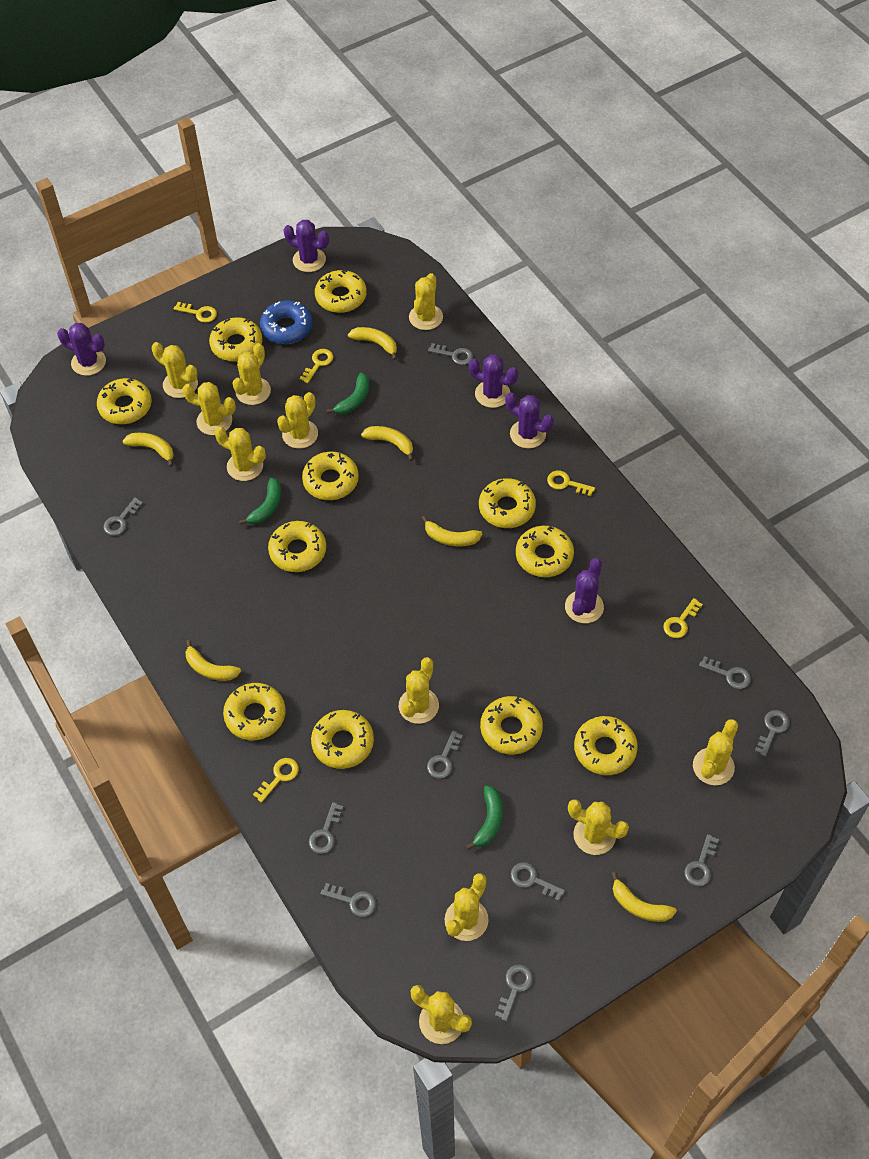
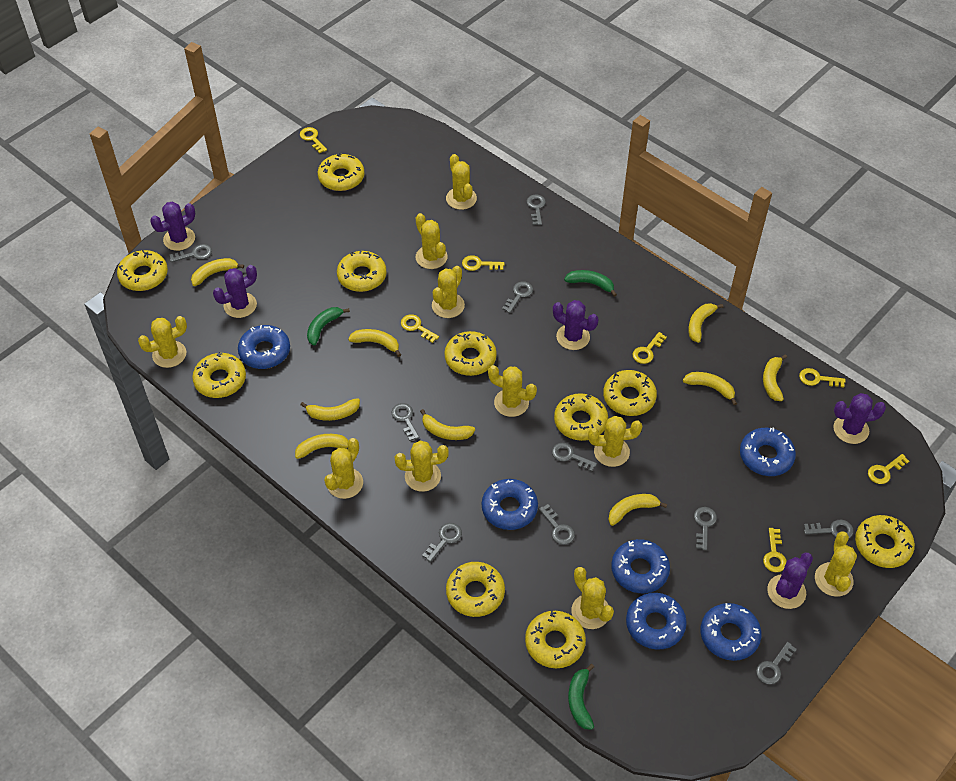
blue donut: [260,301,313,344] = 1 -> [238,325,290,369] [482,479,538,530] [611,539,670,593] [626,593,687,649] [700,603,761,661] [740,428,796,476] = 6
yellow banana: [123,433,174,467] [185,640,241,681] [348,327,397,360] [361,426,414,461] [422,516,482,546] [611,872,677,922] = 6 -> [191,258,244,286] [295,434,348,459] [301,398,360,421] [348,329,401,357] [420,409,475,440] [608,494,667,526] [683,372,737,405] [688,303,723,343] [763,354,787,401] = 9
yellow cactus: [152,342,198,398] [182,382,236,435] [215,427,266,481] [233,343,271,405] [277,392,318,449] [399,657,439,724] [409,273,443,330] [411,985,472,1044] [444,873,489,941] [568,799,629,855] [693,719,738,785] = 11 -> [138,316,187,368] [324,438,363,499] [395,440,449,492] [415,213,448,269] [432,266,465,318] [446,154,477,210] [488,365,537,417] [571,567,614,629] [588,416,642,467] [815,532,857,597] = 10
yellow donut: [97,377,152,424] [209,317,263,362] [223,683,286,740] [268,521,326,572] [302,452,359,500] [311,710,374,769] [315,269,367,313] [479,478,536,528] [480,696,543,755] [516,525,574,577] [574,716,638,775] = 11 -> [117,250,168,291] [192,352,246,398] [318,153,365,191] [337,250,387,292] [444,331,497,376] [446,562,505,617] [525,611,586,668] [554,393,608,441] [603,370,657,416] [855,515,915,568] = 10
yellow key: [173,302,217,323] [253,758,299,803] [300,349,334,383] [547,471,595,496] [663,598,703,638] = 5 -> [300,127,327,153] [401,314,439,343] [462,255,505,271] [632,332,667,364] [763,528,787,572] [799,368,846,387] [868,454,909,484] = 7

